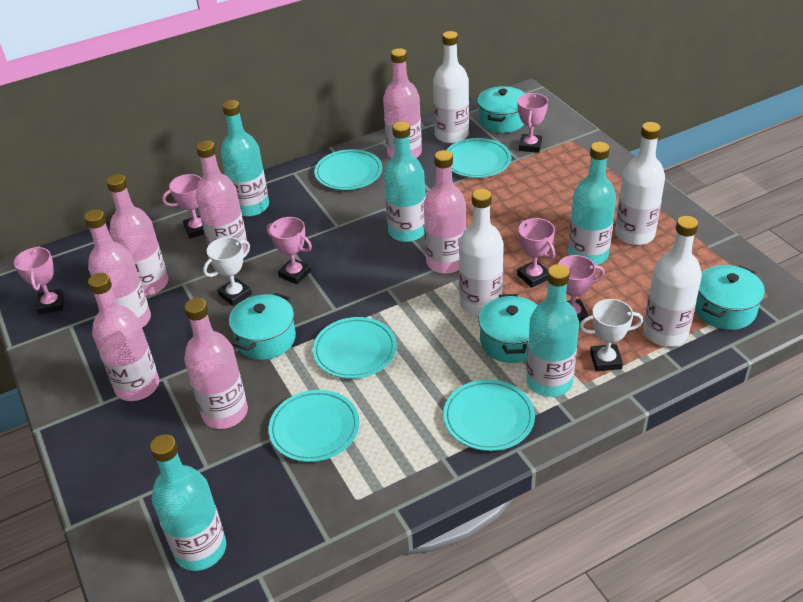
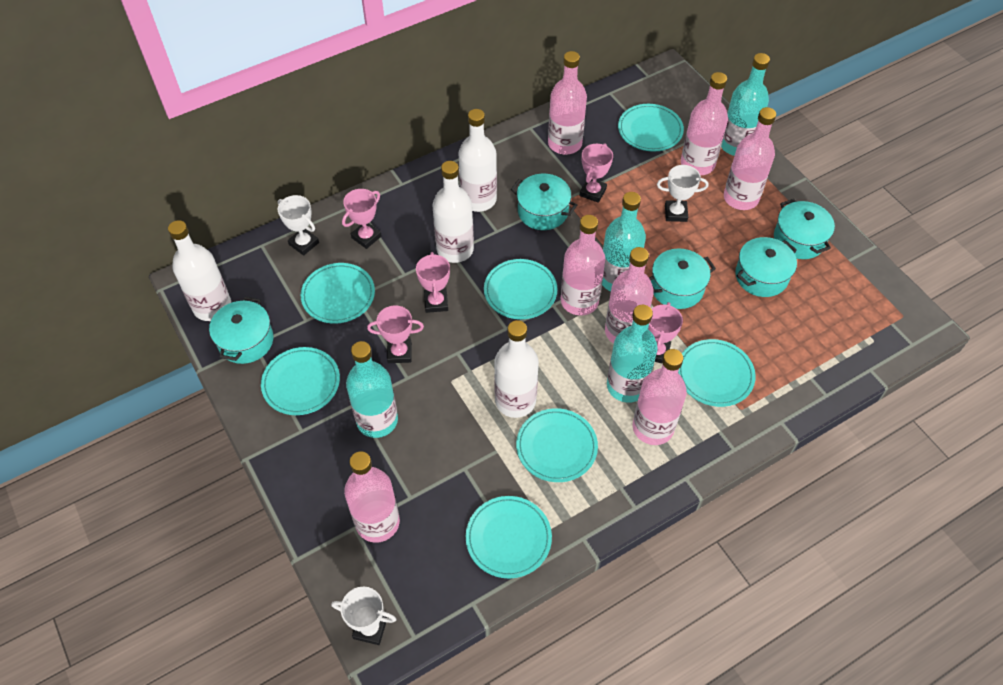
pink trophy: [14,247,64,314] [162,174,204,238] [266,217,312,284] [517,93,548,153] [517,218,555,288] [546,255,605,323] = 6 -> [342,189,382,249] [367,305,424,363] [416,252,450,313] [580,143,613,203] [648,302,683,364] = 5
turquoise bottle: [150,434,226,571] [221,100,269,217] [384,121,426,242] [526,264,579,397] [568,142,616,265] = 5 -> [346,341,398,438] [602,192,646,291] [607,305,658,403] [721,53,770,156] = 4
turquoise plate: [268,390,360,462] [313,317,397,379] [314,149,382,190] [443,379,535,451] [447,138,511,178] = 5 -> [261,347,340,415] [301,263,375,324] [466,496,552,578] [484,259,558,319] [516,408,598,482] [618,104,684,152] [678,339,756,407] = 7
turquoise pot: [229,293,296,360] [477,86,525,133] [478,294,538,363] [695,265,765,330] = 4 -> [209,297,274,364] [511,174,577,230] [649,249,716,309] [735,237,797,297] [774,199,835,259] = 5
white trophy: [203,237,252,306] [579,299,643,371] = 2 -> [278,195,319,256] [331,586,396,645] [657,165,708,222] = 3

